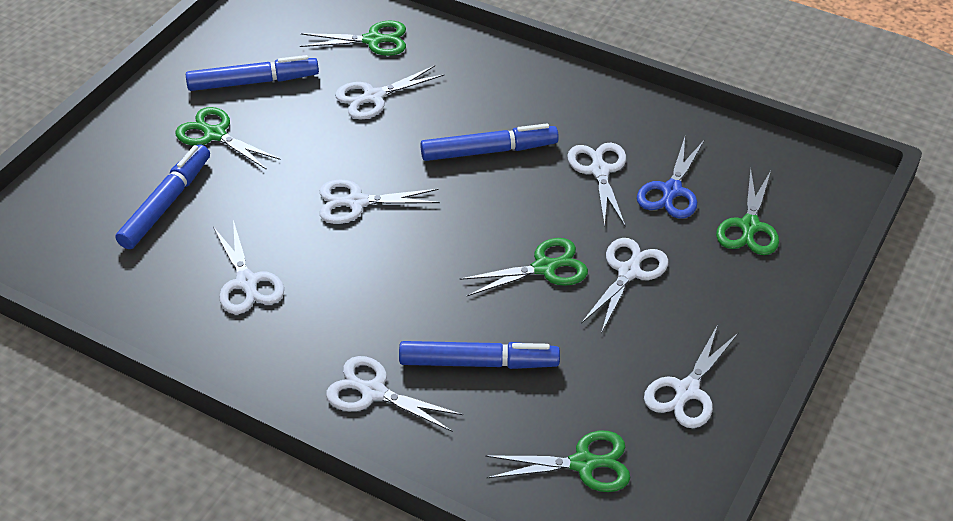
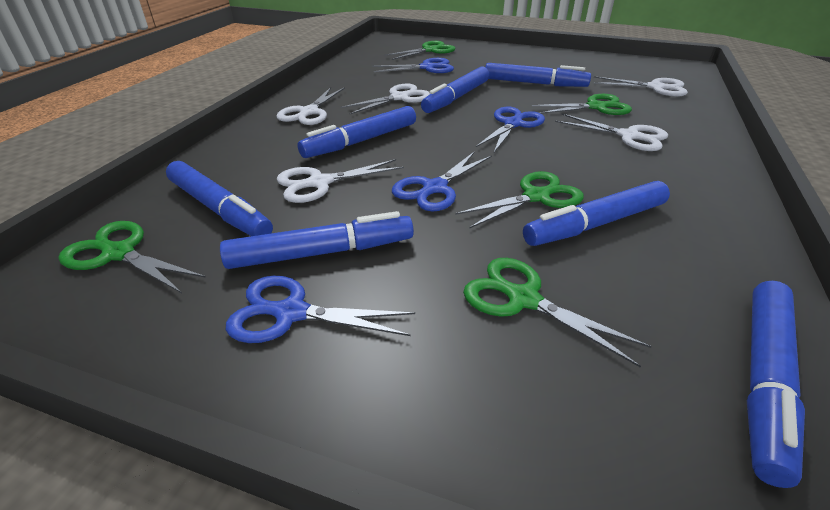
blue marker: [115,144,210,249] [186,55,319,91] [399,341,560,369] [420,124,559,161] = 4 -> [166,161,273,236] [220,211,414,269] [297,106,416,158] [421,67,489,113] [485,63,591,87] [523,181,670,246] [747,281,805,488] = 7
blue scissors: [637,137,705,219] = 1 -> [226,276,415,343] [372,58,454,73] [392,151,492,211] [476,107,545,152] = 4
white scissors: [213,220,284,314] [320,179,440,224] [326,356,463,432] [335,65,445,119] [567,143,626,227] [581,238,669,333] [644,325,739,428] = 7 -> [276,87,345,125] [277,159,404,203] [341,84,430,115] [555,114,668,151] [594,76,688,97] = 5

